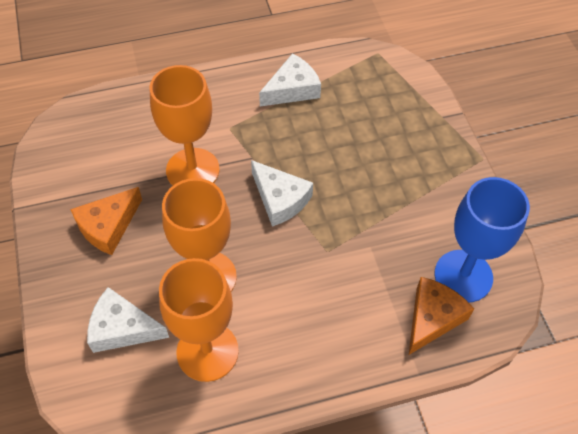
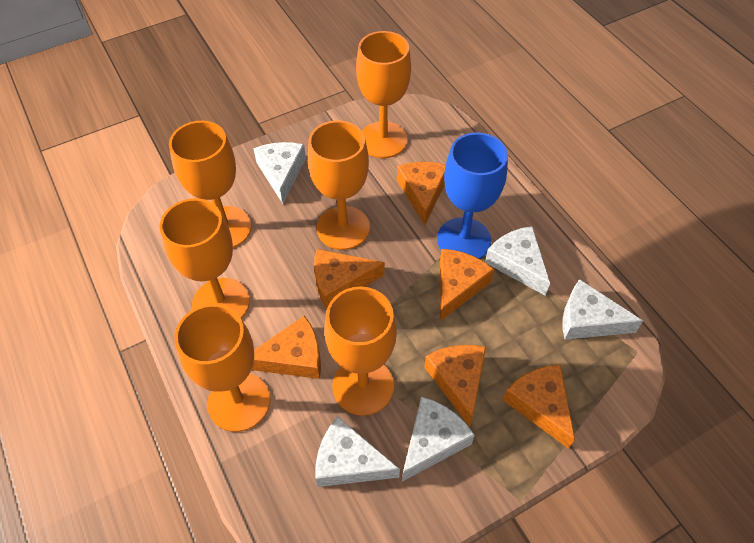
orange cheese: [70,187,142,255] [409,277,474,355] = 2 -> [251,316,321,379] [314,249,385,308] [397,162,446,225] [424,345,486,427] [440,249,494,321] [503,365,575,449] = 6
orange goblet: [150,65,220,186] [159,258,239,382] [162,178,237,292] = 3 -> [159,198,250,319] [169,121,251,248] [174,304,270,432] [308,120,370,250] [324,286,397,415] [356,31,411,158] = 6
white cheese: [87,287,169,353] [251,160,313,227] [259,53,321,107] = 3 -> [253,142,306,204] [315,417,400,487] [402,397,475,482] [485,226,550,296] [563,279,643,340] = 5

